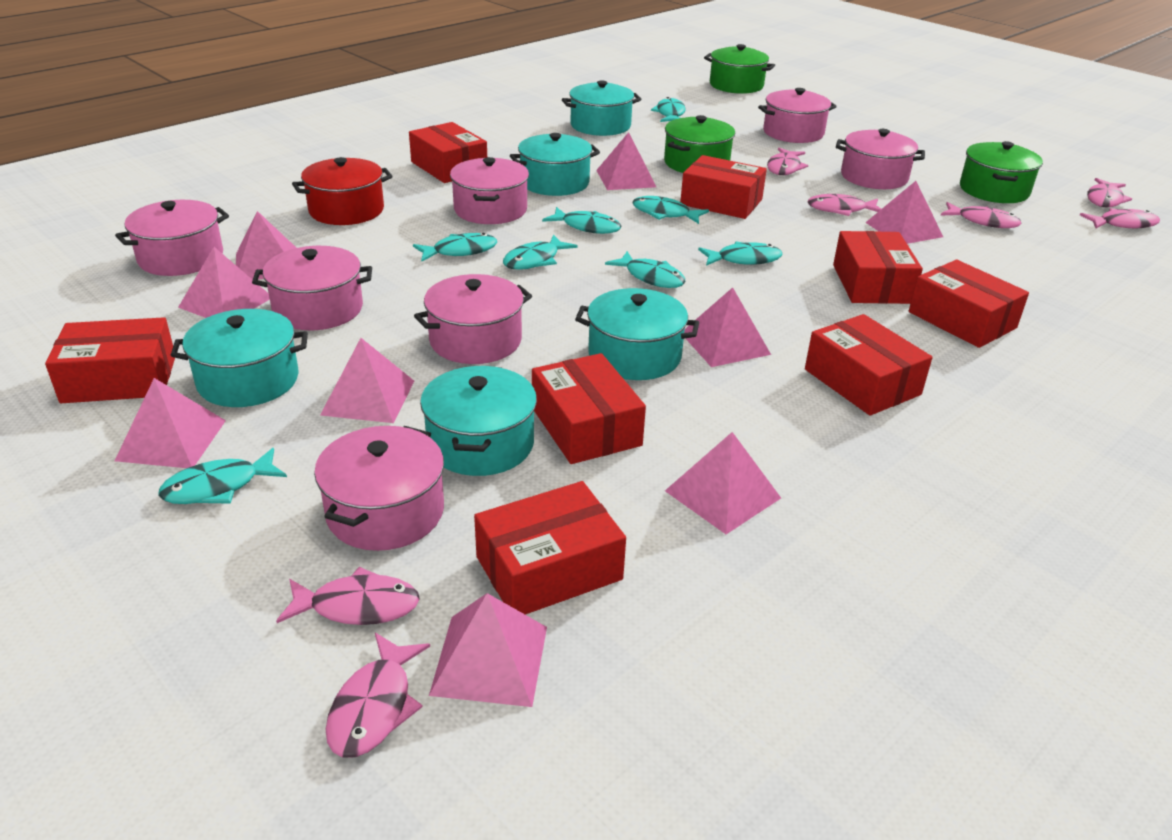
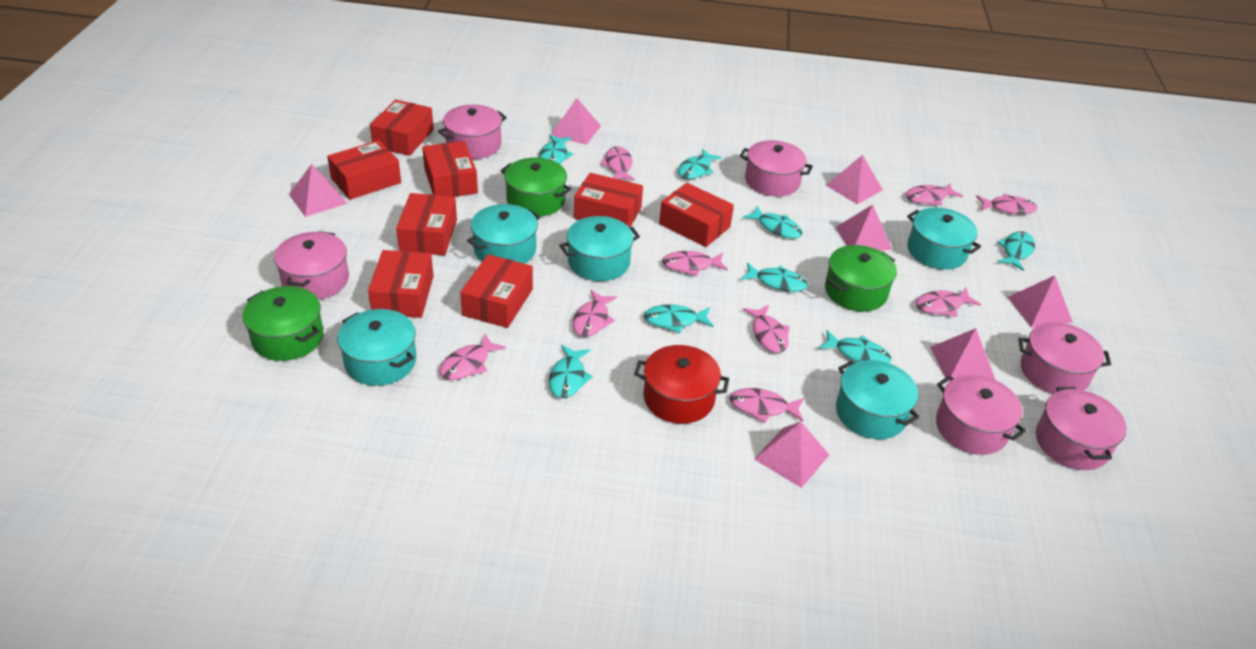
pink fish: [276,567,420,625] [325,633,430,757] [767,148,808,175] [808,194,881,216] [941,202,1022,228] [1080,208,1160,228] [1087,178,1132,207] = 7 -> [439,334,506,380] [573,290,617,337] [600,146,635,181] [662,251,728,276] [729,388,804,423] [743,305,790,353] [906,183,963,206] [916,288,981,317] [976,194,1037,214] = 9
pink pot: [115,200,229,276] [252,246,372,330] [314,426,444,551] [414,274,532,364] [450,157,529,224] [758,88,837,143] [836,129,925,189] = 7 -> [274,231,349,300] [438,105,507,159] [740,140,813,197] [936,374,1026,455] [1018,322,1111,394] [1036,387,1127,470] = 6
pink pyramid: [115,378,226,468] [178,247,270,318] [236,211,296,280] [320,338,414,423] [429,593,547,707] [596,132,656,190] [665,432,781,534] [684,287,771,367] [865,181,943,244] = 9 -> [289,164,347,217] [551,98,601,145] [754,422,829,488] [826,155,883,204] [836,204,892,251] [930,328,995,382] [1008,276,1072,328] = 7

